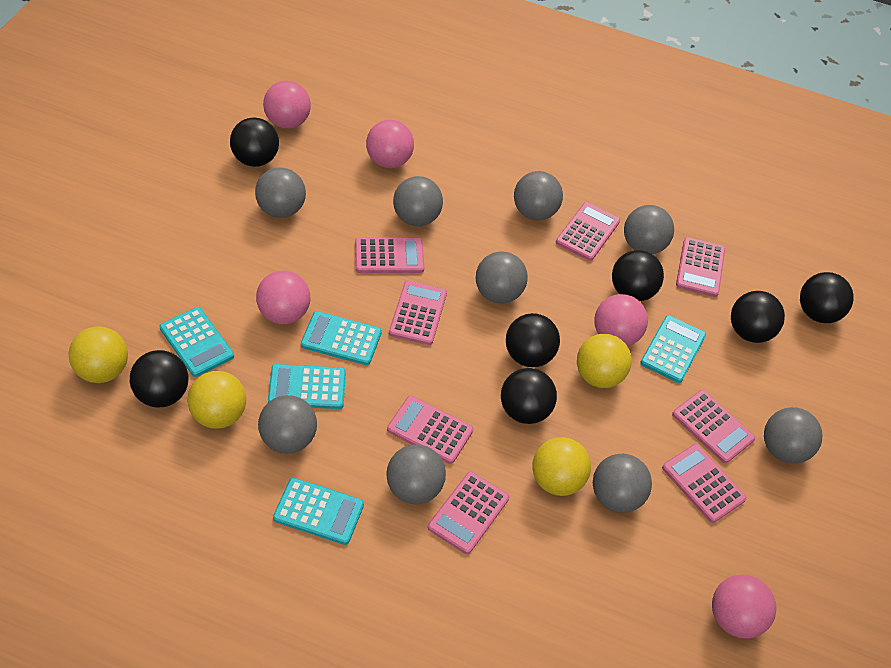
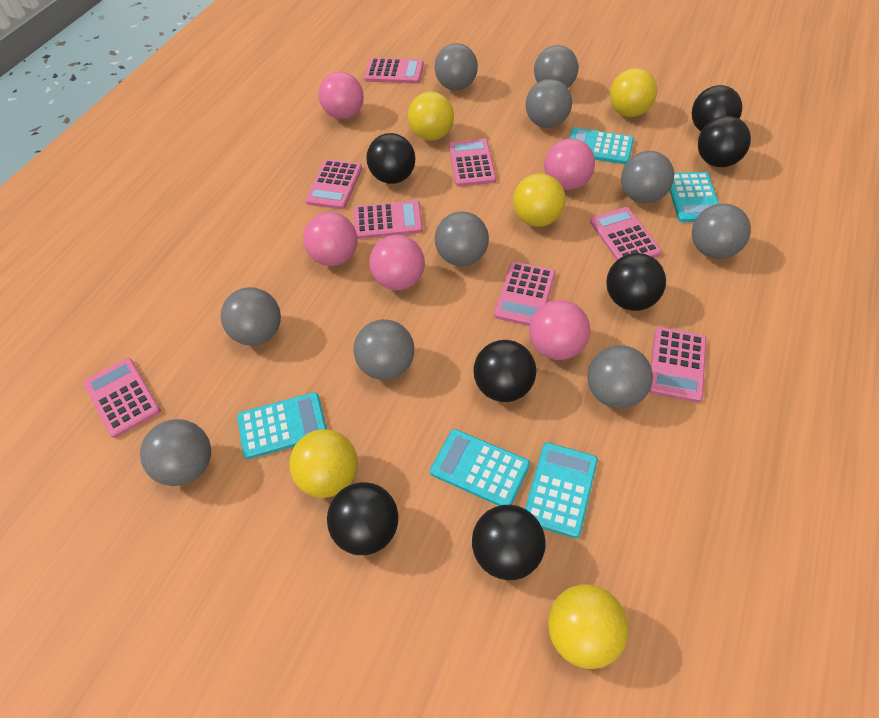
grey ball: [255,167,306,218] [258,395,317,454] [386,444,446,504] [393,176,443,226] [475,251,528,303] [514,171,563,220] [593,454,652,513] [624,205,674,254] [764,407,822,464] = 9 -> [140,419,211,486] [221,287,281,346] [354,319,414,380] [435,43,478,90] [435,211,489,266] [526,79,572,128] [534,45,578,88] [587,345,653,409] [621,151,674,204] [692,203,751,259] = 10
yellow ball: [69,326,128,383] [187,371,246,429] [532,437,591,496] [577,334,632,388] = 4 -> [289,429,358,498] [408,92,454,141] [513,173,565,227] [548,584,629,669] [610,68,657,117] = 5

